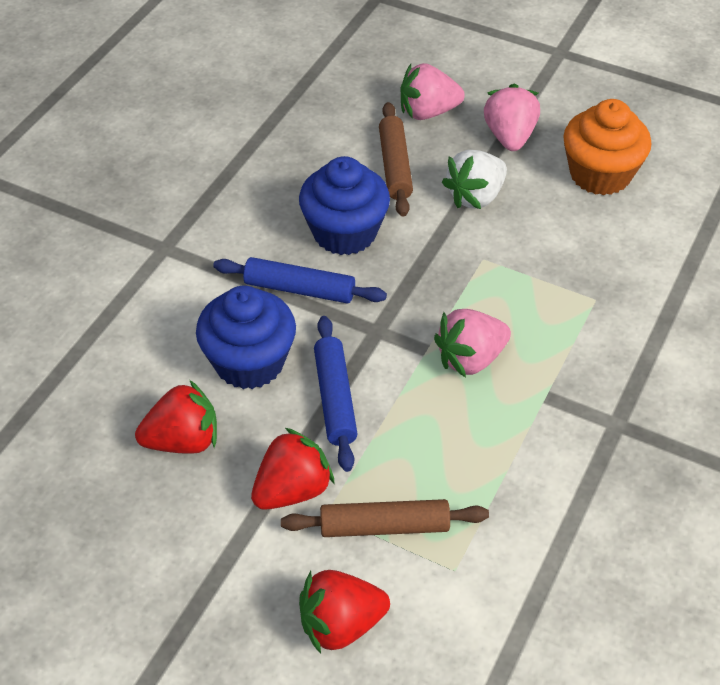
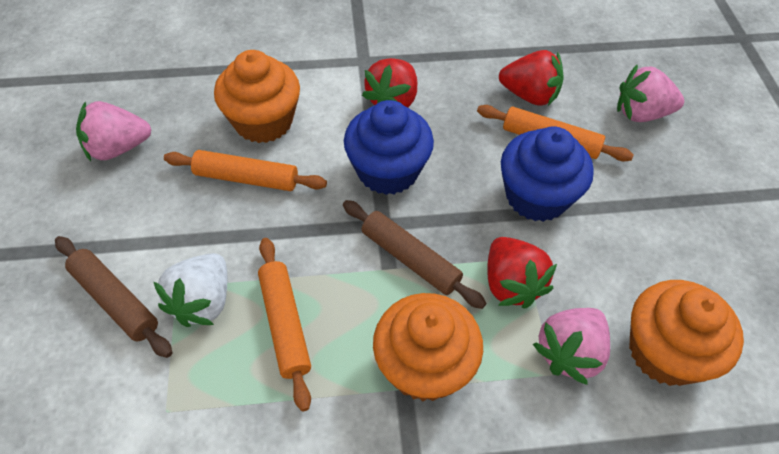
blue rolling pin: [213,257,387,304] [314,316,358,472] = 2 -> none = 0
orange cupcake: [563,99,651,195] = 1 -> [214,50,300,143] [373,293,483,401] [629,280,744,386] = 3
orange rolling pin: none = 0 -> [164,150,327,191] [258,238,311,411] [477,105,634,162] = 3

